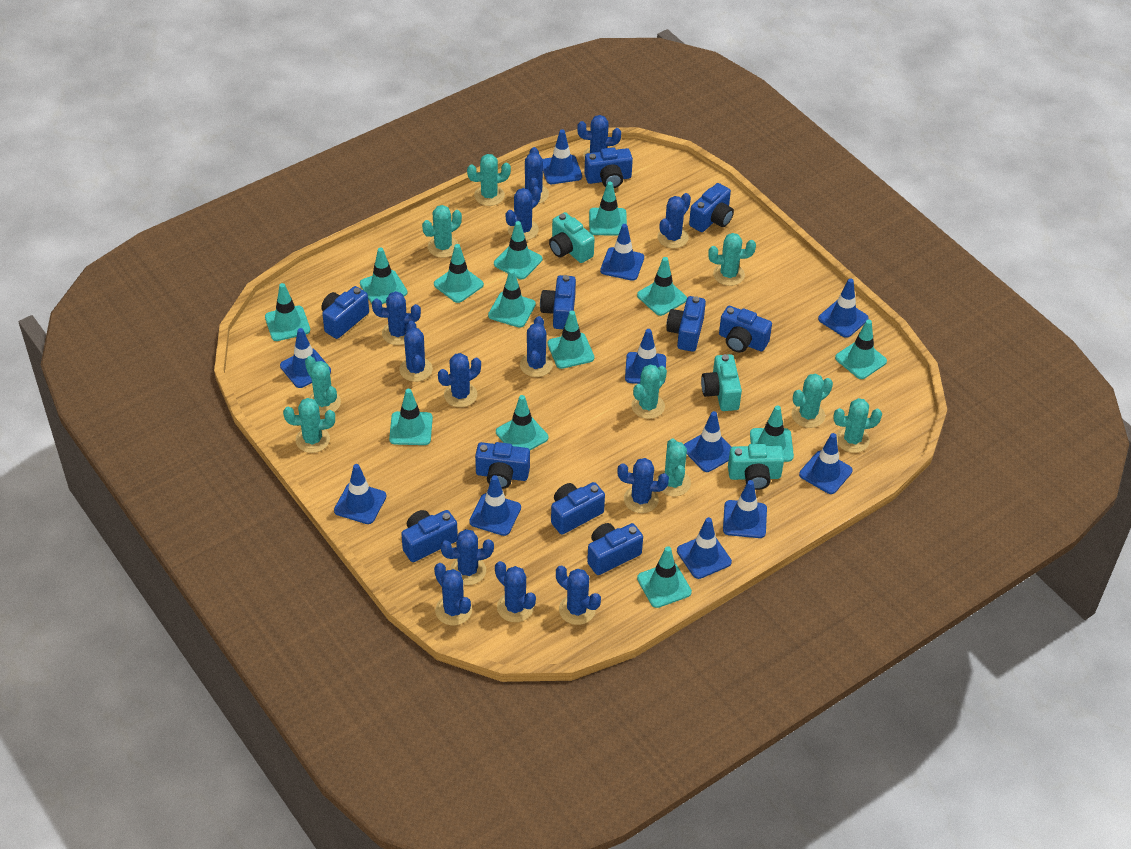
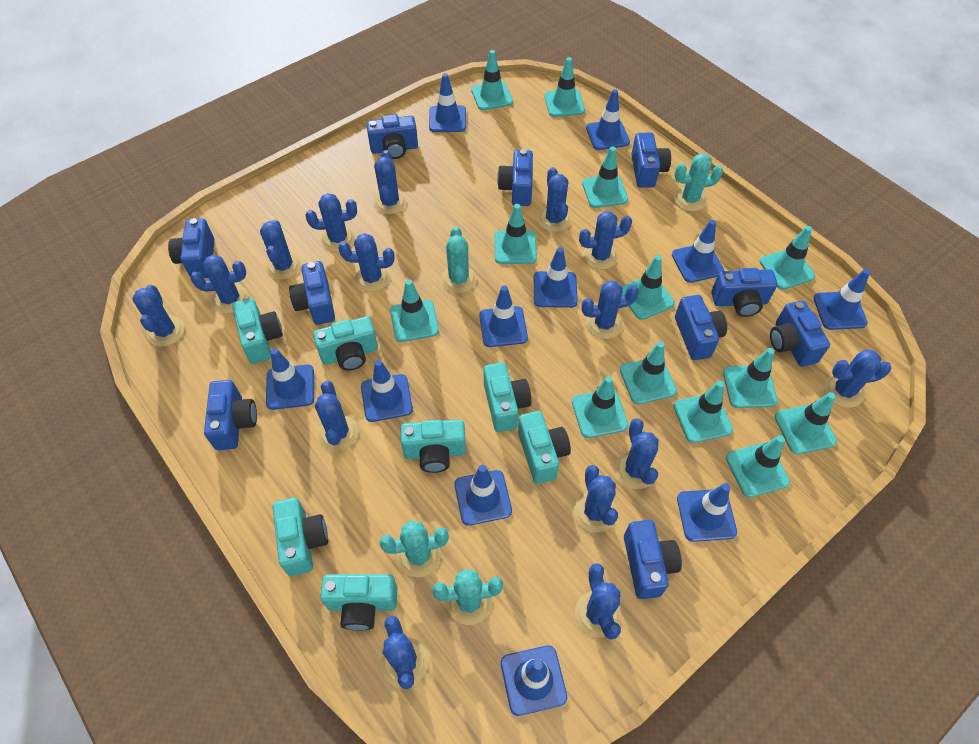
blue cactus: [372,291,421,345] [399,321,433,382] [434,563,472,625] [438,353,481,407] [440,529,494,585] [495,561,536,622] [506,186,541,240] [520,147,549,204] [520,316,553,377] [556,566,601,625] [577,115,621,159] [617,458,669,513] [657,193,691,248] = 13 -> [132,285,185,347] [191,255,249,313] [260,220,301,280] [306,193,357,252] [315,381,358,451] [338,233,394,292] [374,150,407,215] [380,616,428,689] [538,167,572,232] [574,465,618,532] [575,563,621,640] [579,211,632,269] [581,280,639,339] [615,418,659,489] [824,349,891,408] = 15
turquoise cactus: [283,398,335,453] [305,356,341,415] [422,205,462,258] [467,154,511,206] [631,365,667,419] [656,439,691,496] [708,233,756,286] [792,374,833,428] [833,398,882,453] = 9 -> [380,521,449,577] [432,569,503,625] [441,227,477,293] [674,153,723,211] = 4
turquoise camera: [549,212,595,263] [701,354,742,411] [728,444,784,490] = 3 -> [232,298,283,364] [273,498,328,576] [313,316,378,371] [321,574,398,631] [401,420,466,473] [484,362,532,432] [518,411,571,484] = 7

